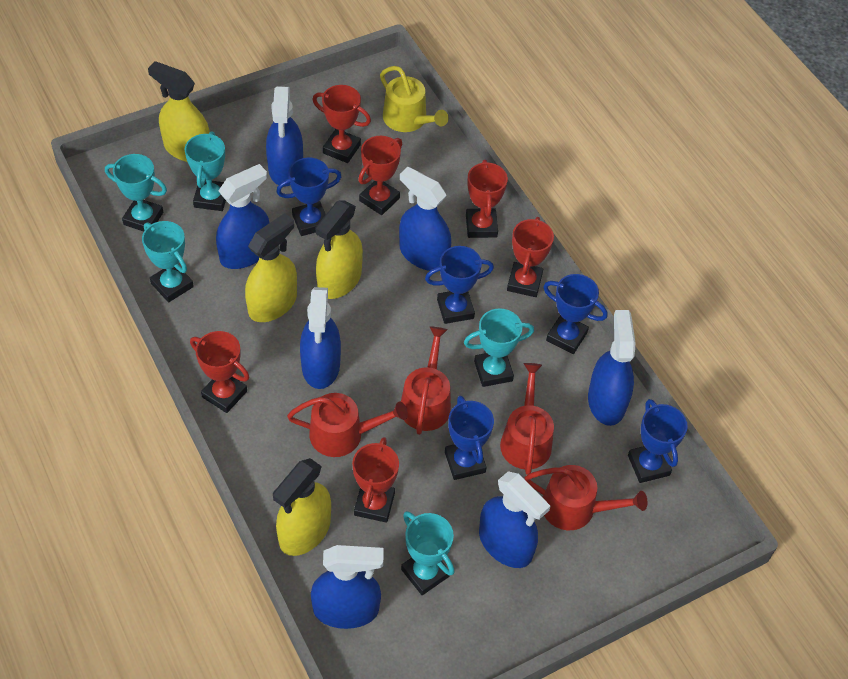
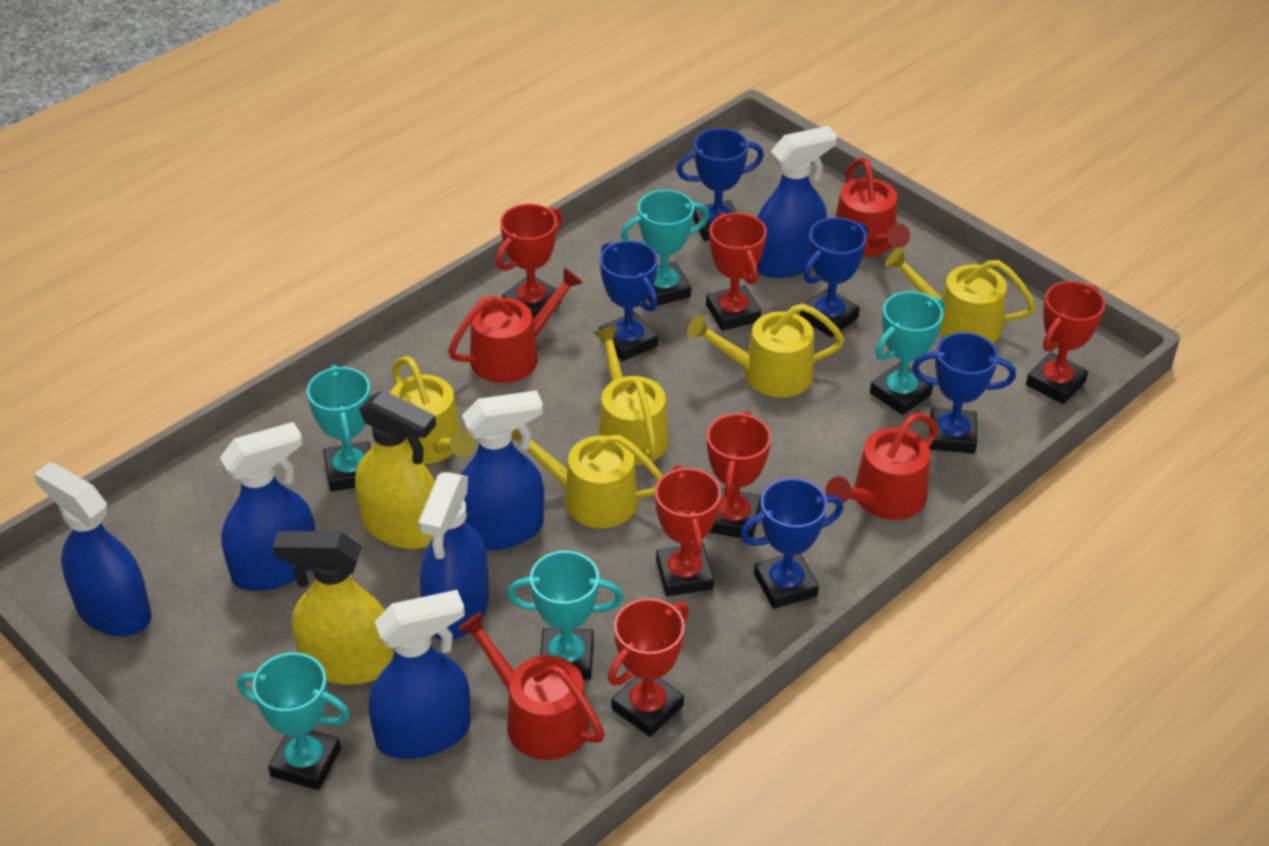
blue spray bottle: [216,164,270,269] [266,87,303,187] [300,287,341,389] [311,545,383,629] [399,167,451,271] [479,471,551,568] [588,310,636,426] = 7 -> [34,462,151,637] [220,422,316,591] [368,590,471,759] [418,472,489,640] [460,390,544,551] [757,126,837,278] = 6
yellow spray bottle: [148,61,210,162] [245,213,297,322] [273,458,331,556] [316,201,363,299] = 4 -> [272,531,394,685] [355,390,436,549] = 2
yellow watering can: [380,66,449,132] = 1 -> [391,356,476,464] [512,429,662,528] [593,326,669,465] [687,304,845,398] [885,247,1036,343] = 5

